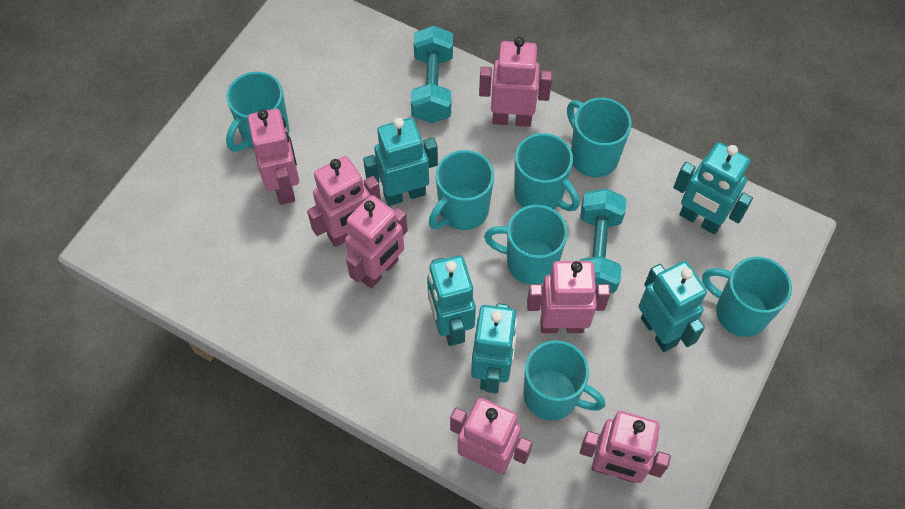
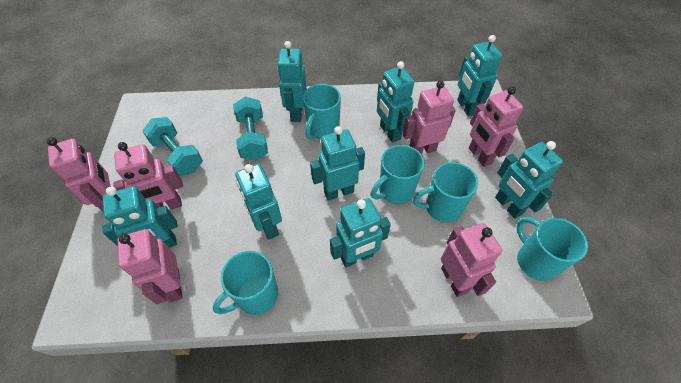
pink robot: [248,109,299,205] [307,156,381,247] [345,195,408,289] [450,398,532,474] [479,37,552,127] [527,261,610,333] [580,411,671,483] = 7 -> [47,137,111,213] [113,142,183,210] [118,229,183,304] [403,81,456,154] [441,223,502,297] [469,86,523,167] = 6
turquoise mug: [226,72,289,152] [429,150,494,230] [484,205,568,285] [514,133,580,211] [523,340,606,421] [567,98,632,177] [702,257,792,337] = 7 -> [213,251,278,315] [303,84,341,140] [371,145,425,204] [413,162,478,223] [517,217,588,281] = 5
turquoise robot: [363,118,438,206] [427,255,476,346] [471,303,518,393] [639,261,707,352] [673,142,753,234] = 5 -> [102,186,178,248] [236,164,282,240] [277,41,307,122] [310,126,365,201] [330,198,391,267] [377,61,414,143] [457,35,502,117] [495,141,563,219] = 8

